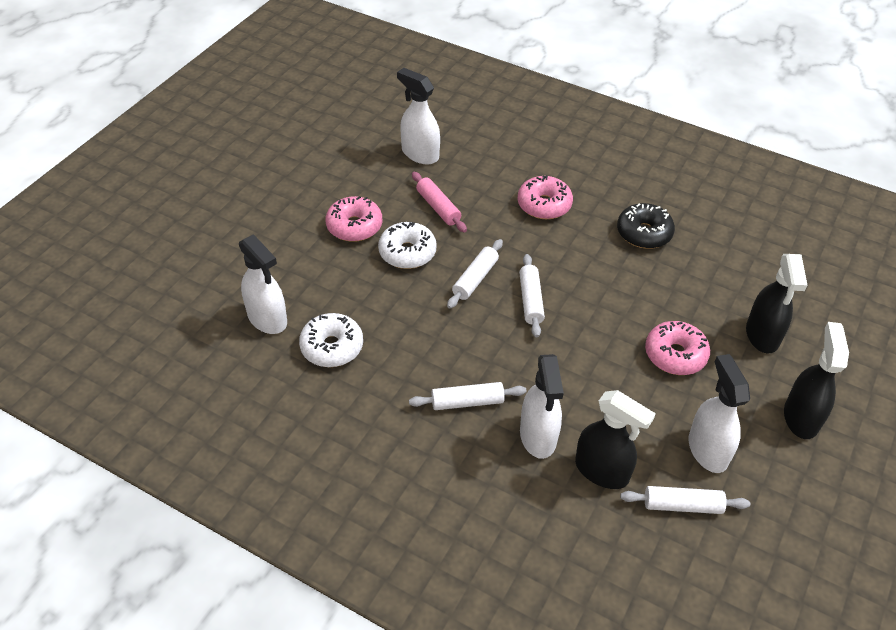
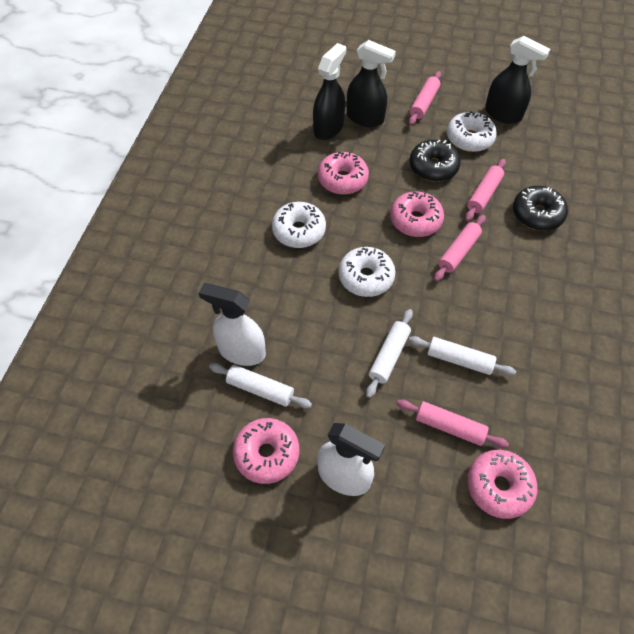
black donut: [617,203,675,249] = 1 -> [409,139,461,182] [513,186,568,231] = 2
pink donut: [326,196,382,242] [517,176,573,219] [645,321,710,375] = 3 -> [233,418,299,484] [318,152,369,195] [390,191,444,237] [467,450,538,519] = 4
pink rolling pin: [412,172,467,233] = 1 -> [397,399,509,448] [409,71,441,125] [434,215,486,282] [465,159,506,221] = 4
white donut: [299,313,363,367] [378,222,437,269] = 2 -> [272,202,326,248] [338,247,395,297] [447,111,497,152] = 3
white rolling pin: [409,382,526,410] [447,239,503,309] [519,254,545,337] [620,486,750,514] = 4 -> [209,363,312,408] [366,309,413,398] [409,336,516,376] = 3
white spray bottle: [239,234,287,334] [397,68,440,165] [520,354,564,459] [689,354,750,473] = 4 -> [199,283,266,366] [317,423,385,496] = 2

